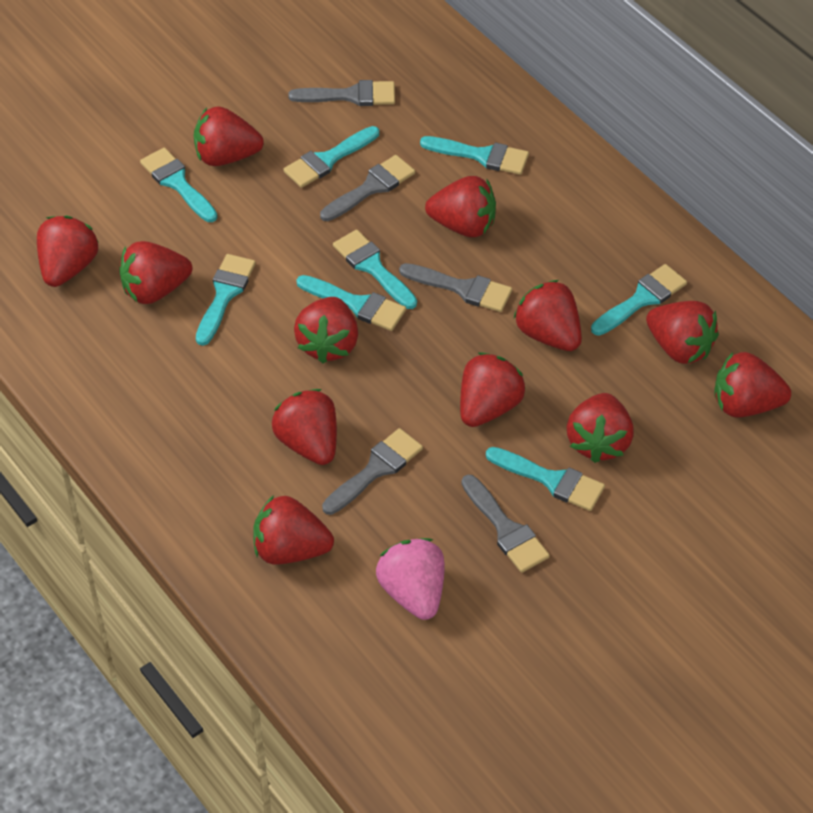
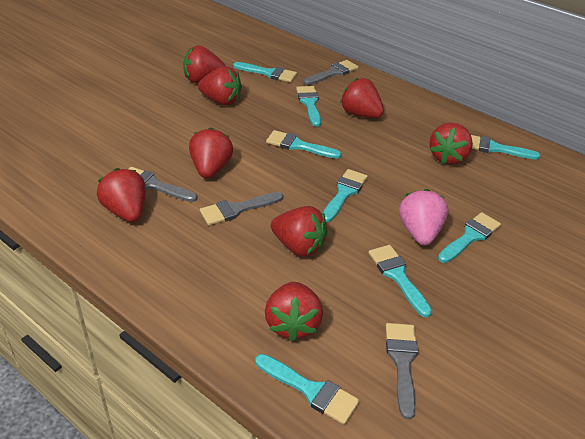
grey brush: [288,80,395,106] [320,155,415,221] [322,428,423,515] [399,263,512,312] [462,474,550,573] = 5 -> [129,167,197,202] [200,192,283,225] [304,60,358,85] [386,323,418,419] = 4
red strawberry: [37,216,98,287] [119,241,192,304] [194,107,264,166] [253,495,334,564] [272,389,337,465] [294,297,358,363] [425,176,496,237] [460,353,526,427] [514,280,582,351] [567,393,634,463] [646,301,719,364] [715,352,791,417] = 12 -> [97,168,146,222] [183,45,226,83] [189,127,233,178] [198,66,242,105] [265,282,323,342] [271,206,328,257] [340,78,384,118] [429,123,473,165] = 8

